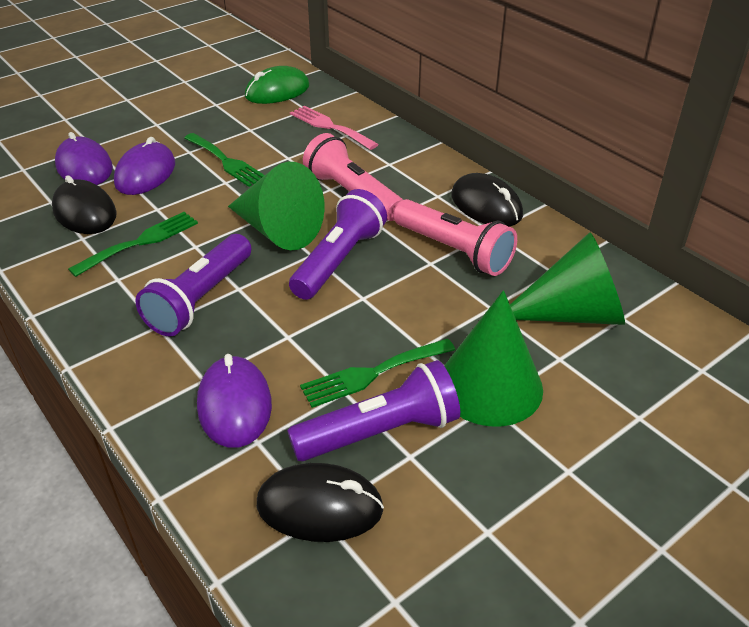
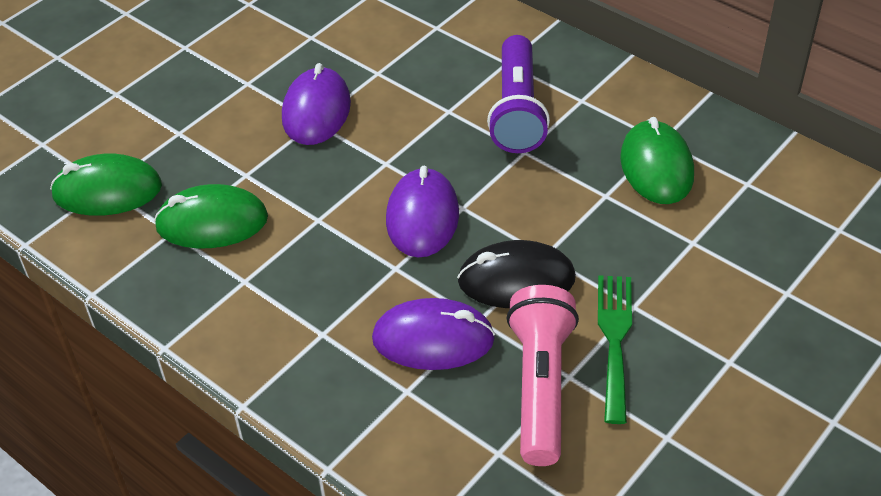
black mouse: [52,175,117,234] [257,463,384,542] [451,173,523,227] = 3 -> [457,240,576,308] = 1
green cone: [228,162,325,250] [444,290,543,427] [510,232,625,325] = 3 -> none = 0
green fork: [68,212,198,277] [184,133,265,187] [300,339,455,408] = 3 -> [598,275,632,424] = 1
green mouse: [245,66,309,104] = 1 -> [50,154,162,216] [154,184,268,248] [620,117,694,204] = 3
pink flashlight: [303,133,403,221] [393,199,517,276] = 2 -> [507,285,579,466] = 1
pink fork: [290,106,379,150] = 1 -> none = 0
purple flashlight: [135,234,251,336] [287,360,460,462] [289,189,387,300] = 3 -> [487,35,550,153] = 1

